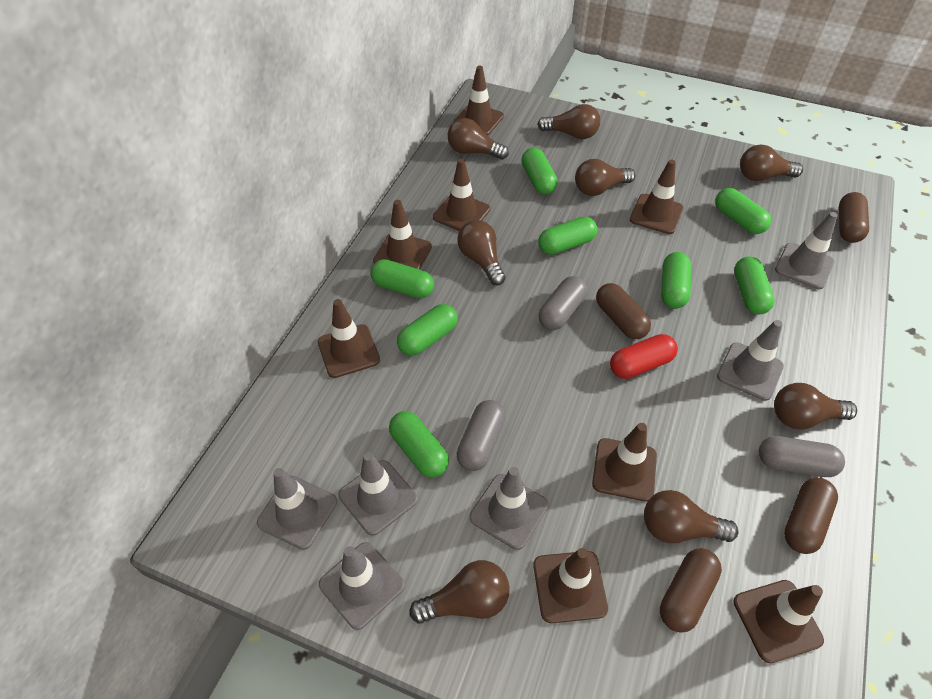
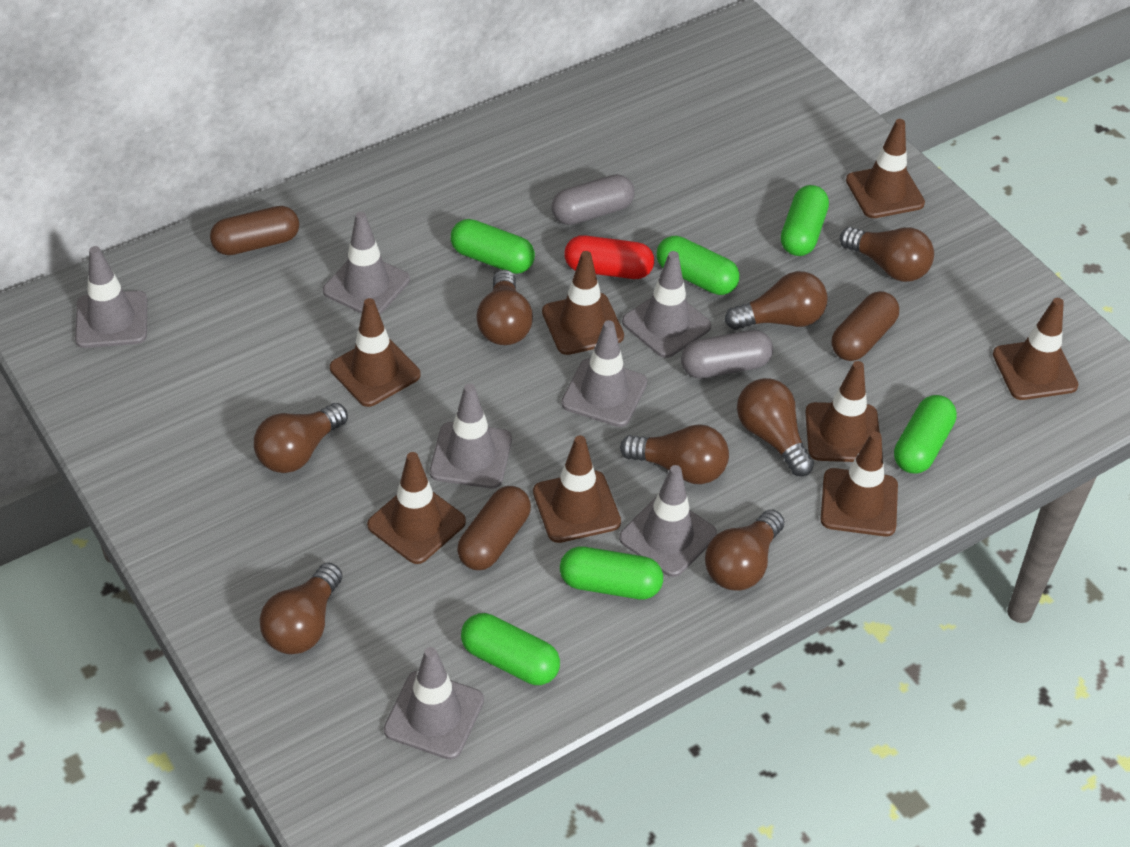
brown capsule: [596,283,651,339] [660,548,722,633] [784,478,838,554] [839,192,869,243] = 4 -> [210,206,299,255] [457,486,531,570] [832,291,899,361] = 3
green capsule: [371,259,434,298] [389,411,449,478] [397,304,458,356] [521,148,558,195] [538,217,597,255] [661,252,691,309] [715,188,771,234] [734,257,775,315] = 8 -> [451,219,535,274] [461,613,560,685] [560,547,663,599] [656,236,740,295] [781,185,829,256] [894,395,957,474] = 6
grey capsule: [457,400,506,471] [539,276,587,330] [759,436,845,477] = 3 -> [552,174,634,225] [681,330,773,379] = 2
grey traffic cone: [257,468,337,550] [319,542,405,630] [339,452,418,536] [470,467,548,550] [717,320,784,401] [775,212,838,289] = 6 -> [75,246,147,348] [323,212,410,315] [384,647,484,759] [430,383,512,489] [561,320,647,427] [619,465,717,577] [622,251,711,358] = 7

